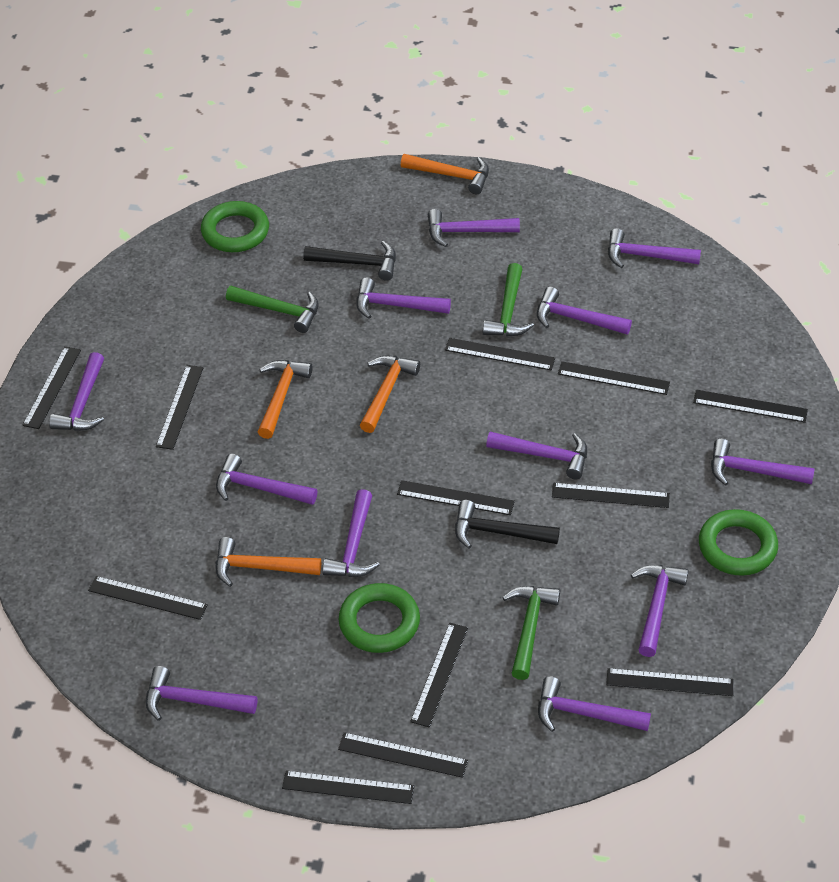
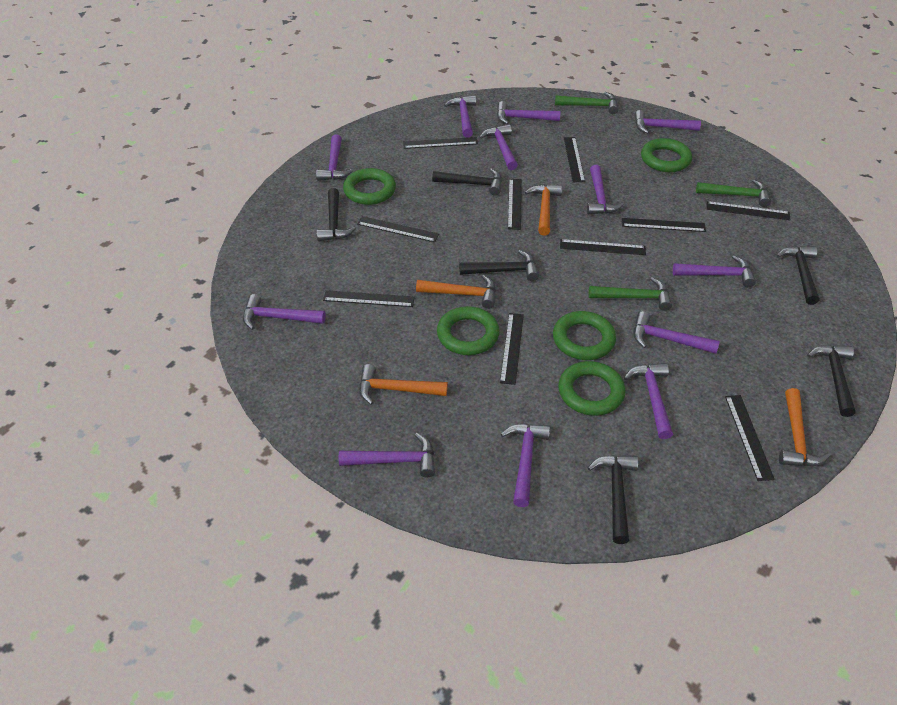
black hammer: [303,241,396,281] [455,500,560,549] = 2 -> [317,188,356,241] [432,168,502,196] [459,250,539,281] [588,455,638,544] [776,246,819,305] [807,345,856,417] = 6
black ruler: [22,346,81,429] [88,576,208,620] [156,365,203,450] [282,771,414,804] [338,732,468,778] [397,480,515,515] [410,623,468,727] [445,338,555,370] [552,483,670,508] [558,361,670,395] [606,668,734,696] [693,390,808,423] = 12 -> [323,290,415,307] [357,216,439,242] [403,137,478,149] [500,313,524,385] [508,179,522,230] [560,239,646,255] [564,137,585,182] [622,218,706,232] [706,201,790,220] [725,395,775,481] = 10
green ring: [201,201,269,252] [339,583,420,653] [699,509,778,576] = 3 -> [343,168,396,205] [437,306,500,355] [553,311,616,360] [558,361,625,416] [641,138,692,172] = 5

